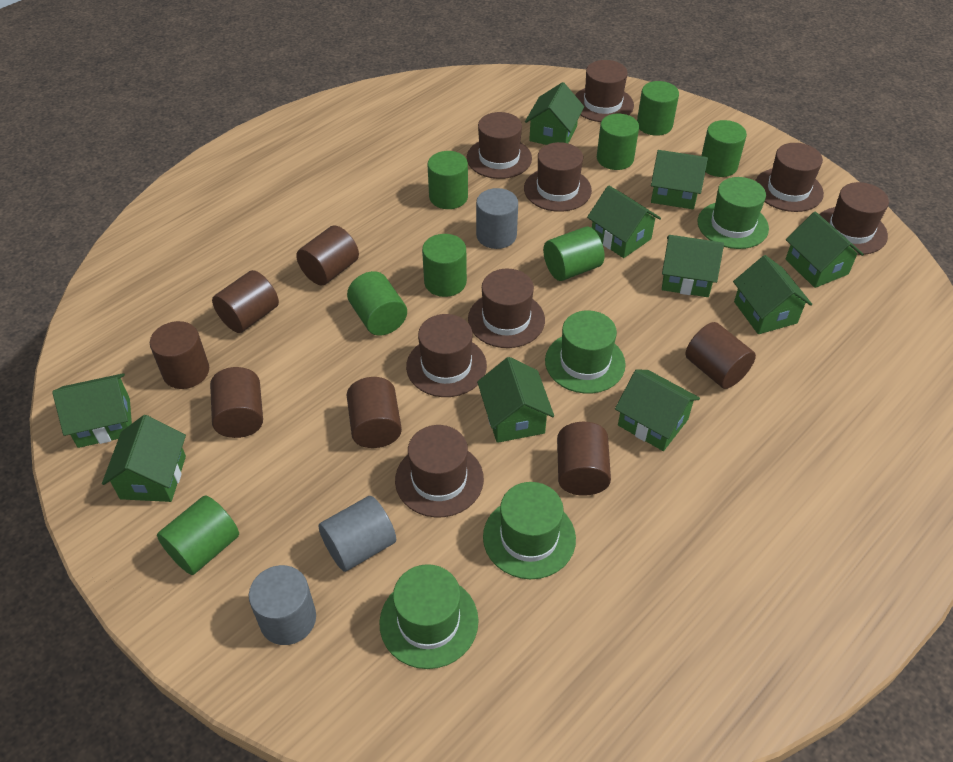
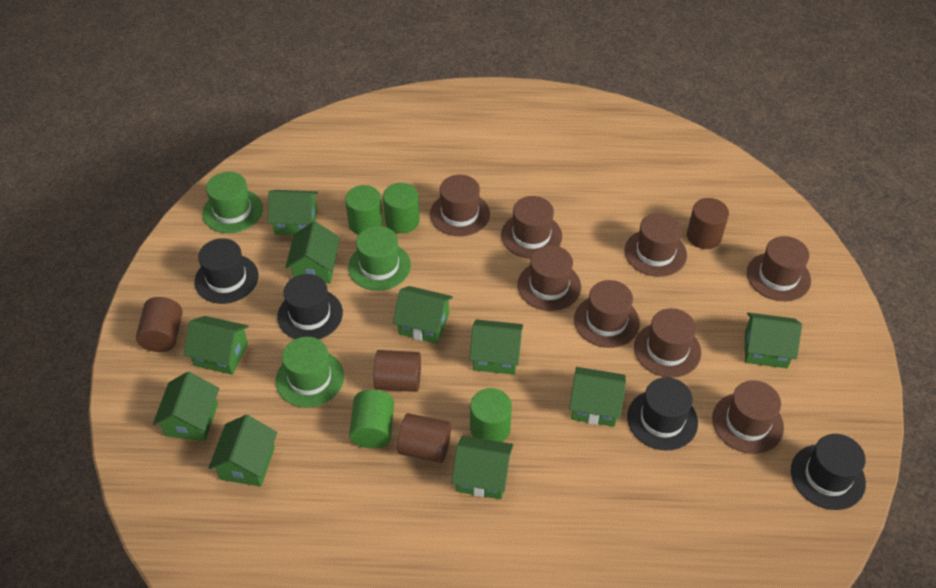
black hat: none = 0 -> [195,238,259,304] [277,274,343,339] [627,377,698,451] [791,434,866,510] = 4
brown cylinder: [150,321,209,389] [210,367,263,438] [212,270,279,333] [296,226,359,286] [347,377,402,448] [557,422,611,496] [685,322,756,389] = 7 -> [136,297,182,352] [373,350,421,392] [397,413,451,463] [687,198,729,249] = 4
green cylinder: [157,495,239,575] [347,271,407,336] [422,234,467,297] [428,151,468,209] [543,227,604,281] [597,114,639,170] [637,81,679,136] [701,120,747,177] = 8 -> [345,185,383,235] [349,390,394,448] [383,183,420,233] [470,388,512,442] = 4
green hat: [379,564,479,669] [483,482,576,579] [545,310,626,394] [698,177,769,249] = 4 -> [202,172,263,233] [276,337,344,407] [348,226,411,291] = 3
grey cylinder: [249,565,316,645] [318,496,396,572] [476,188,518,249] = 3 -> none = 0

